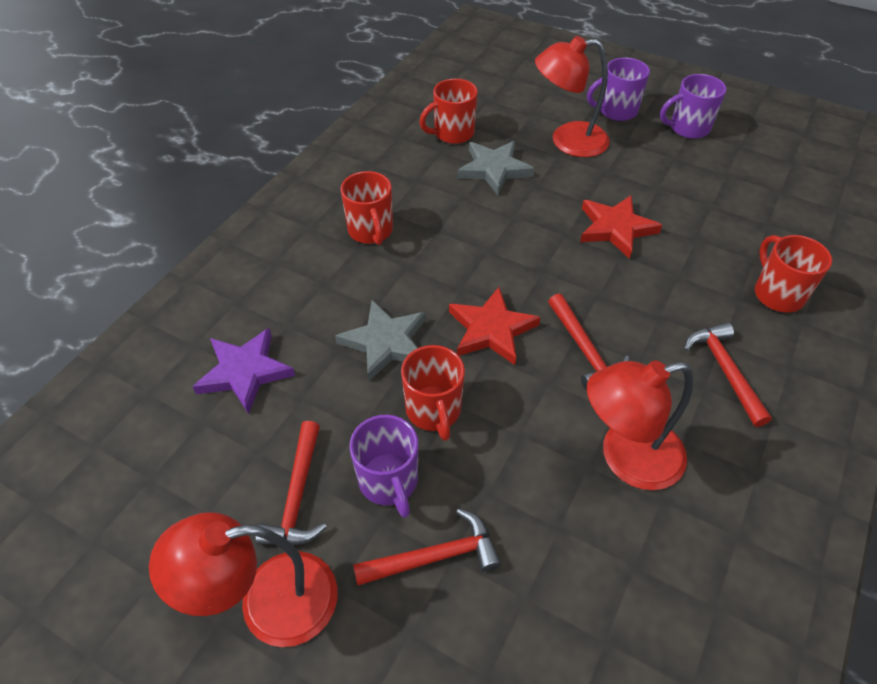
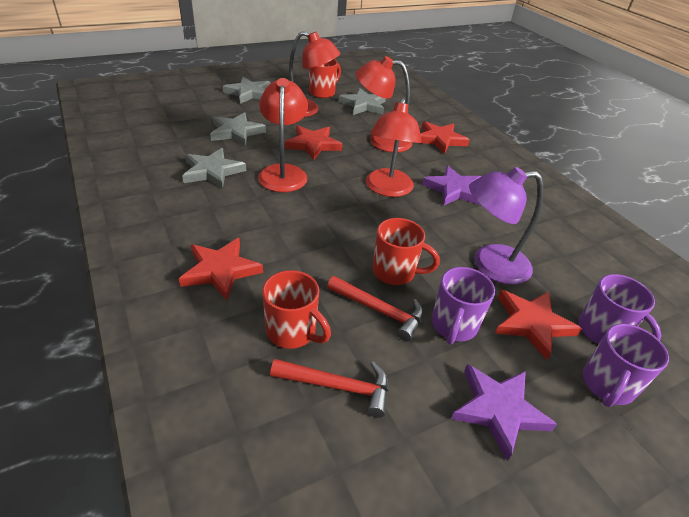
grey star: [335,300,426,381] [457,141,535,195] = 2 -> [182,148,246,189] [210,112,266,146] [223,77,270,104] [339,88,386,115] = 4
purple lamp: none = 0 -> [469,167,543,285] = 1
purple star: [193,328,295,414] = 1 -> [422,165,481,206] [451,364,557,461] = 2
red hammer: [255,421,327,545] [353,509,501,585] [548,293,629,391] [684,322,772,427] = 4 -> [270,359,388,418] [327,276,423,342] = 2
red lamp: [149,512,338,647] [535,36,610,157] [587,360,694,490] = 3 -> [258,78,308,192] [289,31,340,117] [355,56,412,152] [366,98,422,197] = 4
red mug: [340,171,393,245] [401,345,465,441] [419,79,478,144] [755,235,832,313] = 4 -> [262,270,331,349] [309,59,341,98] [373,218,440,285] = 3
red star: [449,287,541,365] [580,195,662,259] = 2 -> [179,238,263,300] [285,126,342,160] [420,121,470,154] [495,290,582,360] = 4

